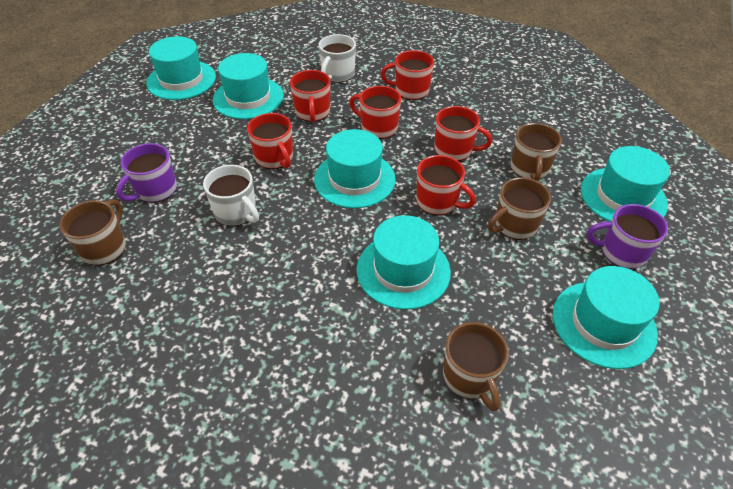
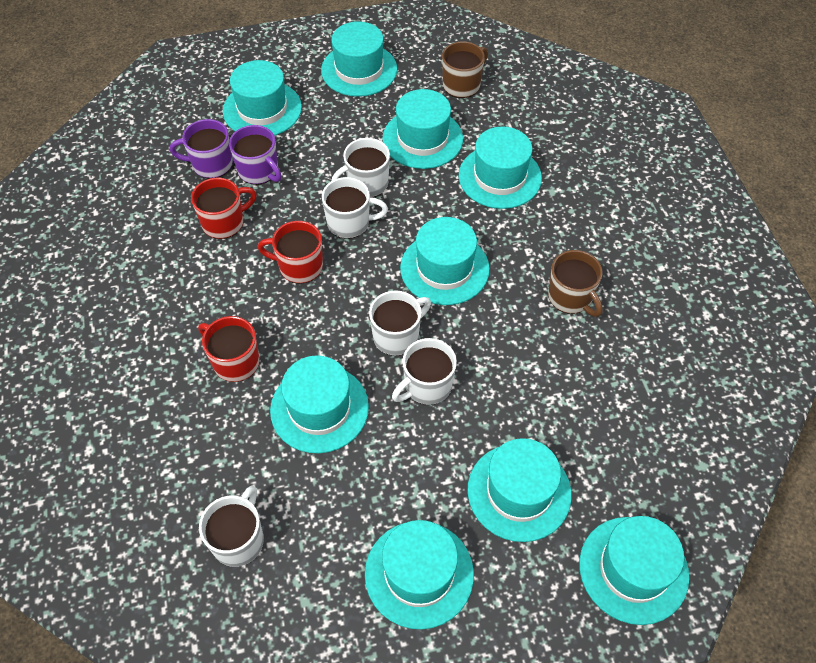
brown mug: [60,199,126,266] [443,322,509,411] [488,177,551,240] [510,123,562,181] = 4 -> [442,41,488,98] [548,250,603,317] = 2
red mug: [247,113,293,169] [290,70,331,123] [349,86,401,139] [381,50,434,100] [416,155,476,216] [434,106,493,161] = 6 -> [191,178,257,239] [198,316,260,382] [258,221,323,284] = 3
turquoise hat: [146,36,216,100] [213,53,284,119] [314,129,396,208] [357,215,451,310] [553,266,660,369] [581,146,670,222] = 6 -> [223,60,302,136] [270,356,369,453] [321,21,397,97] [365,520,474,629] [382,89,463,169] [400,217,490,305] [459,127,542,209] [467,438,572,542] [579,516,689,625] = 9
white mug: [203,165,259,226] [319,34,356,83] = 2 -> [199,486,264,567] [322,177,388,239] [331,138,390,197] [369,290,431,356] [392,338,457,405] = 5

